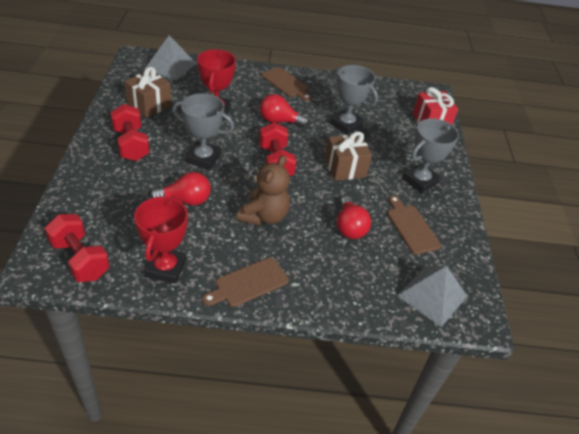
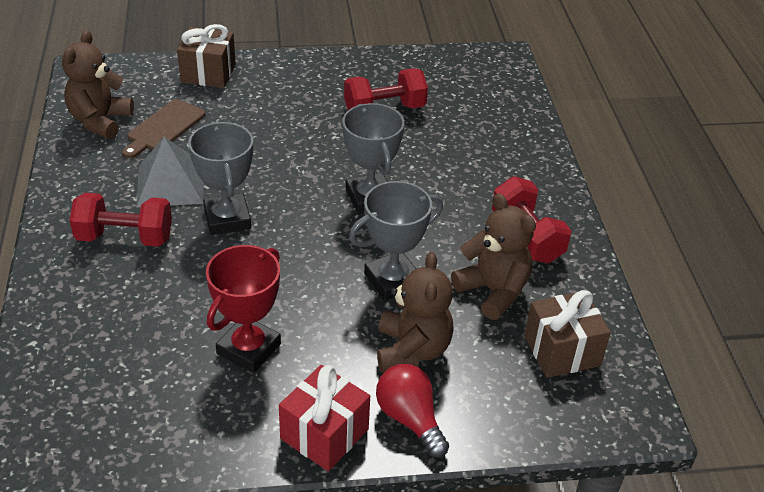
brown cutting board: [202,257,289,307] [261,67,312,101] [387,196,441,255] = 3 -> [122,99,205,159] = 1
brown teddy bear: [237,155,290,226] = 1 -> [62,30,134,139] [377,252,454,373] [451,193,536,320] = 3
grey pyramid: [145,35,196,80] [397,266,467,327] = 2 -> [136,137,203,208] = 1
red light bulb: [150,172,211,205] [260,94,309,127] [337,196,371,239] = 3 -> [376,364,449,458] = 1
red trophy: [134,196,188,284] [197,49,236,120] = 2 -> [206,245,281,373] = 1

